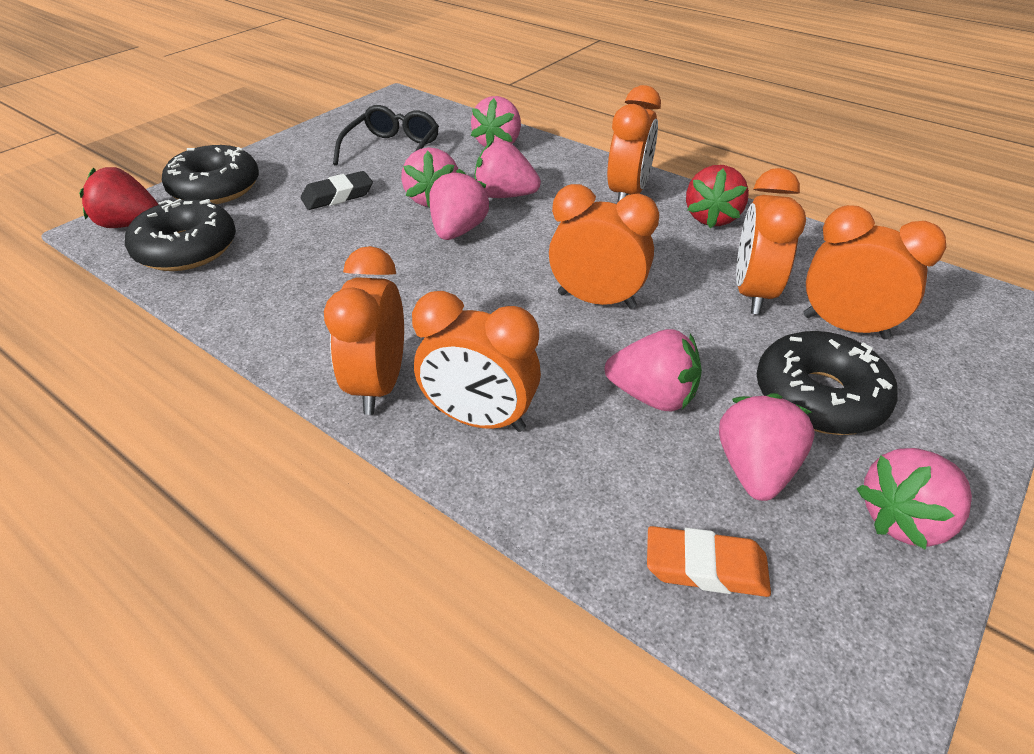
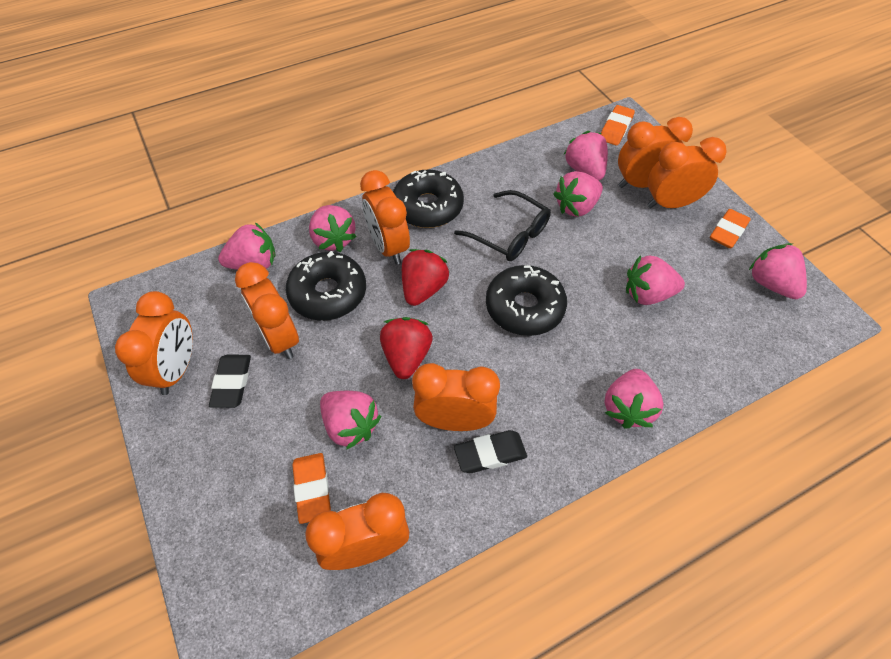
black eraser: [301,171,373,210] = 1 -> [209,355,251,408] [454,430,527,473] = 2
orange clock: [324,246,404,415] [412,291,541,432] [549,184,659,309] [607,85,661,203] [736,168,806,315] [803,205,946,339] = 6 -> [115,291,193,395] [235,262,299,359] [305,493,409,570] [360,170,410,265] [412,363,500,431] [618,117,693,188] [647,137,727,208] = 7
orange eraser: [647,526,771,597] = 1 -> [292,453,331,524] [601,105,635,146] [710,209,751,249] = 3
pink strawberry: [401,147,458,207] [429,169,490,240] [471,96,521,147] [474,140,541,198] [605,329,702,412] [719,393,815,501] [857,448,972,550] = 7 -> [218,222,276,270] [309,205,357,252] [320,391,381,450] [553,171,603,217] [564,131,608,180] [604,369,663,429] [626,255,685,305] [749,243,807,299] = 8

